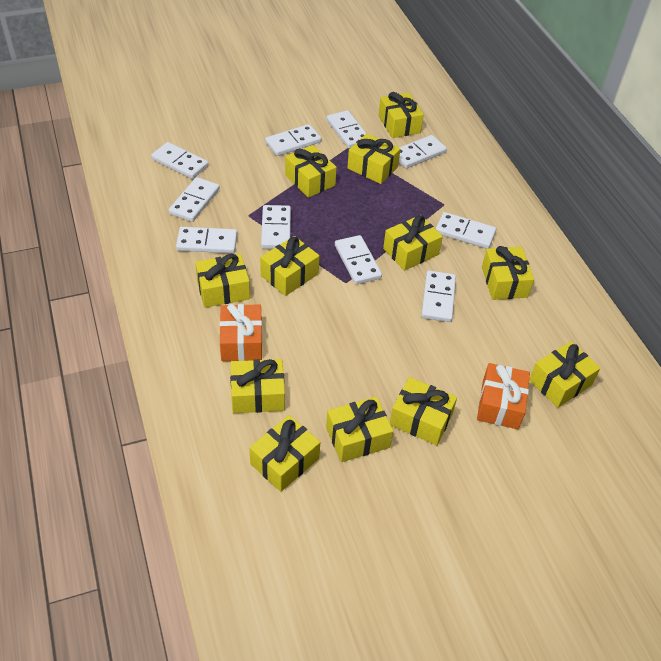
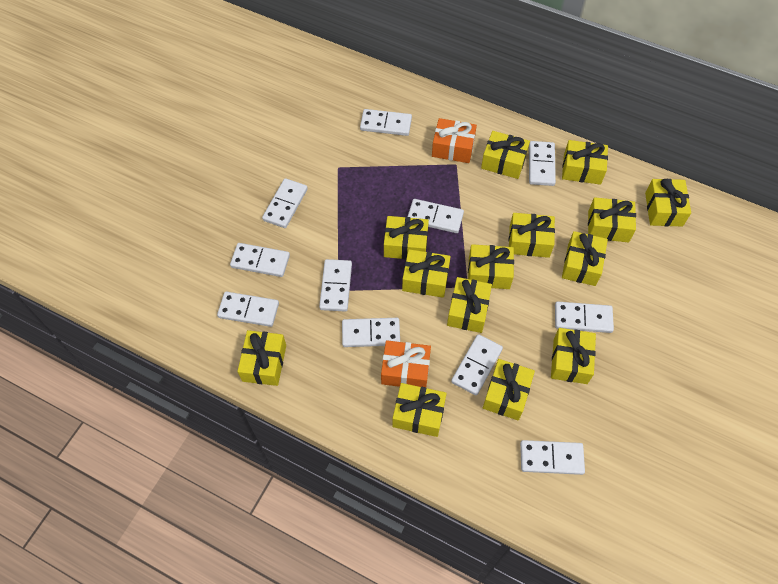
white domino: [151,142,209,179] [169,177,220,222] [176,227,237,253] [261,205,291,249] [265,124,321,156] [326,110,366,148] [335,235,382,285] [399,135,447,168] [421,270,456,322] [436,212,496,249] = 10 -> [217,291,279,327] [230,243,290,277] [262,178,308,228] [319,259,352,312] [342,318,400,347] [360,109,412,136] [407,199,464,233] [451,334,503,395] [520,440,585,475] [529,141,556,186] [555,302,614,333] = 11
yellow gift: [195,254,250,308] [230,359,285,413] [249,415,320,492] [260,236,320,296] [285,145,337,198] [326,397,393,462] [347,133,400,184] [378,92,424,138] [383,215,443,271] [390,377,457,445] [482,246,534,300] [529,341,601,408] = 12 -> [237,330,286,386] [384,216,429,260] [392,383,447,437] [402,249,451,298] [447,277,492,333] [468,244,514,289] [481,131,530,179] [483,359,535,421] [509,213,555,258] [551,328,596,384] [562,140,608,185] [562,231,608,286] [588,197,636,242] [645,179,691,226] = 14

